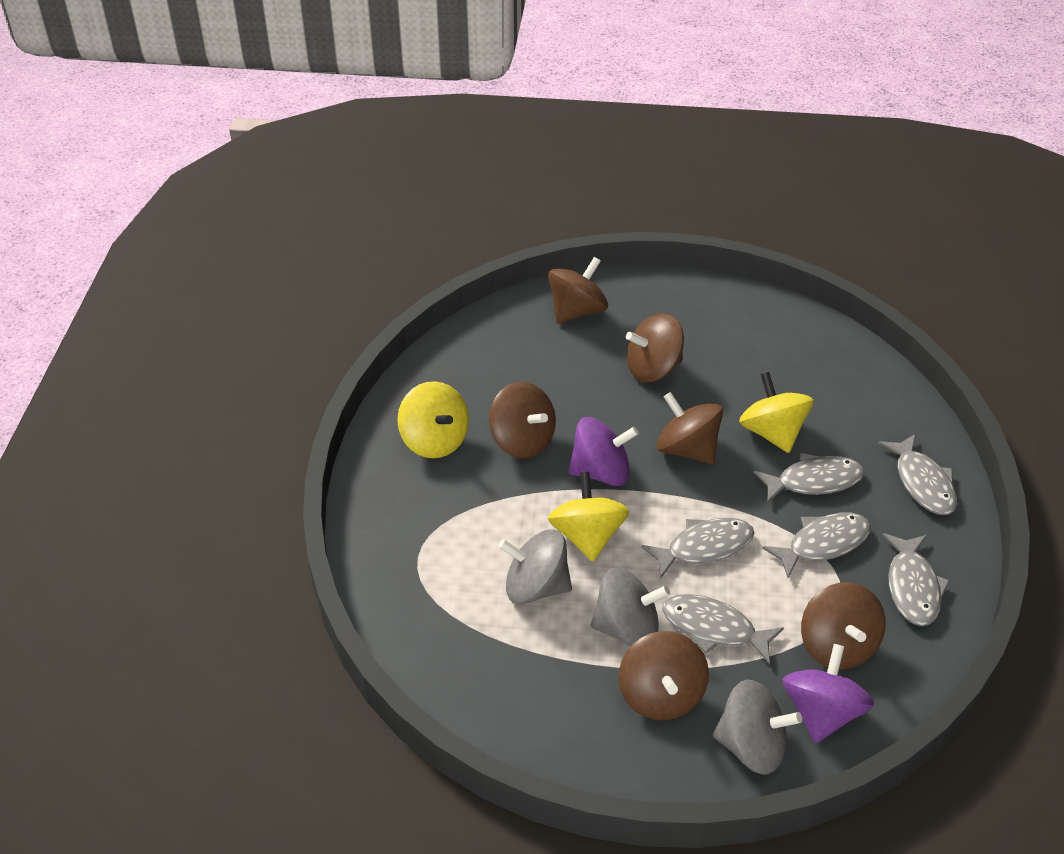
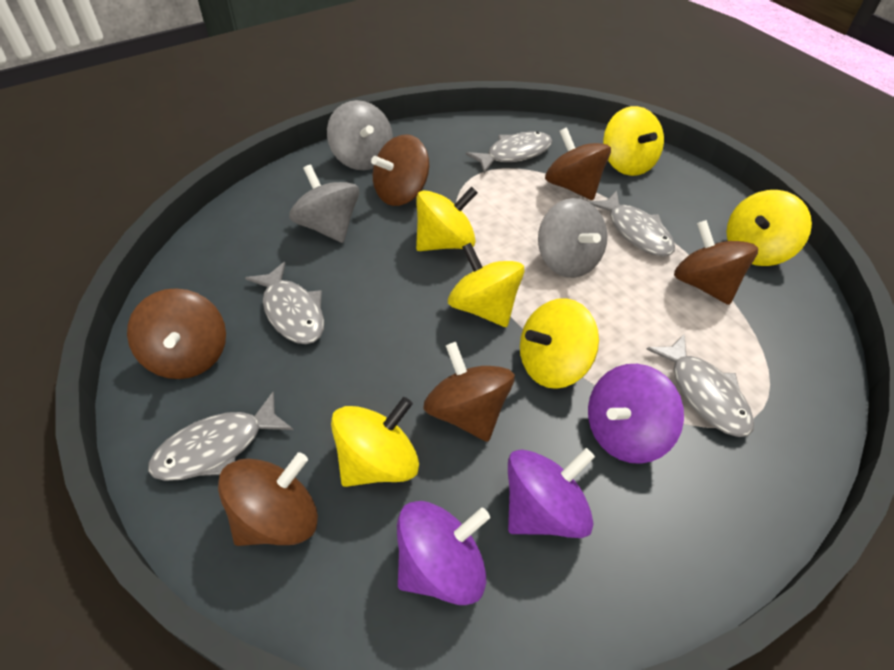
grey fish: [641,518,754,579] [662,594,784,664] [753,453,865,503] [762,512,871,578] [878,434,957,515] [883,533,950,626] = 6 -> [148,392,293,481] [245,262,324,344] [466,132,552,173] [589,191,675,257] [646,334,754,437] = 5
purple spinning top: [568,417,639,486] [782,644,874,743] = 2 -> [397,501,490,605] [508,448,595,538] [588,364,684,464] = 3
yellow spinning top: [397,381,469,458] [548,472,629,562] [739,372,814,453] = 3 -> [331,397,419,487] [416,186,478,251] [448,243,525,327] [520,298,599,389] [603,106,664,176] [726,190,812,266] = 6

